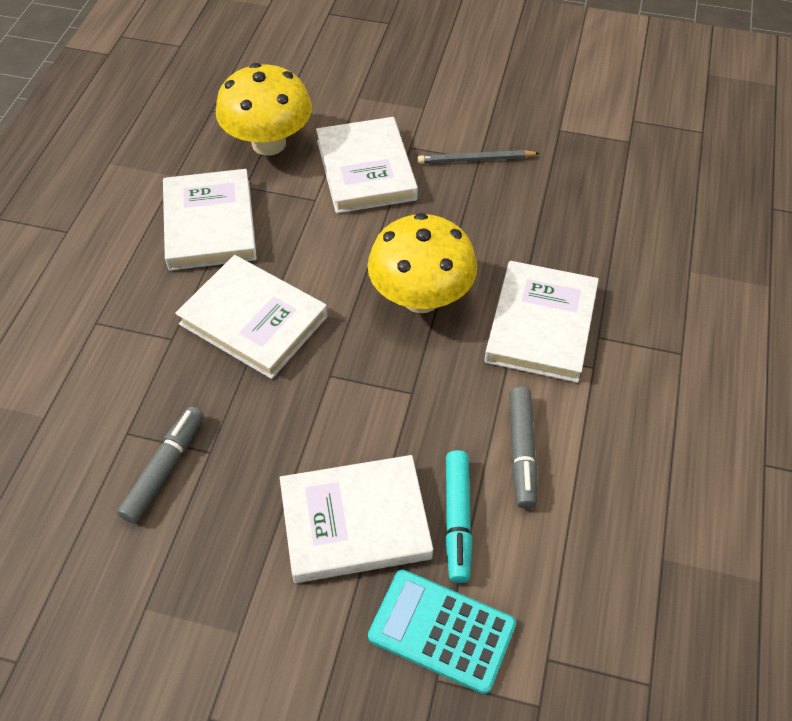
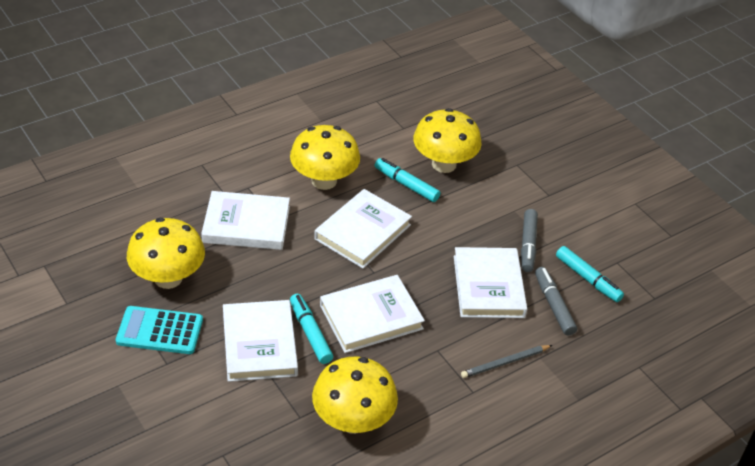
turquoise marker: [445,450,472,583] = 1 -> [290,294,333,364] [375,158,440,202] [556,246,624,302] = 3
yellow mushroom: [216,63,312,156] [368,213,477,313] = 2 -> [127,218,205,289] [290,125,360,190] [312,357,398,434] [413,108,482,173] = 4

